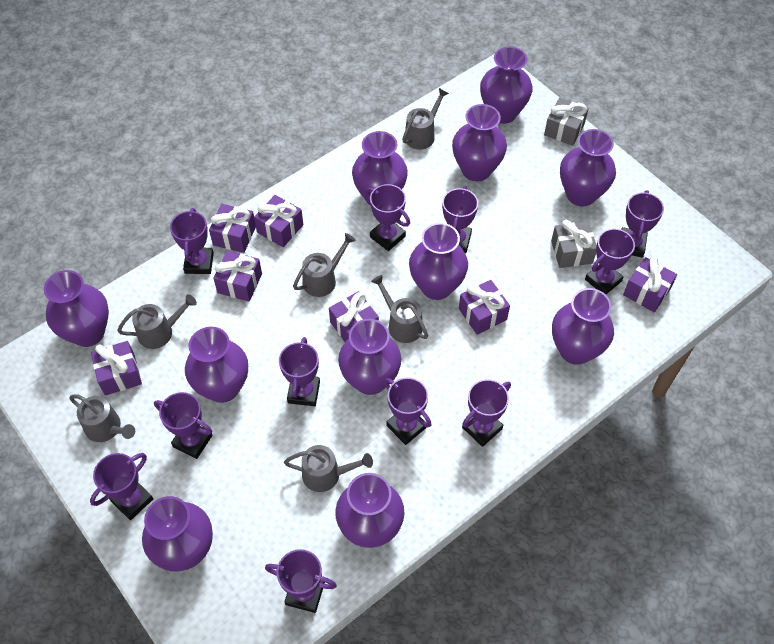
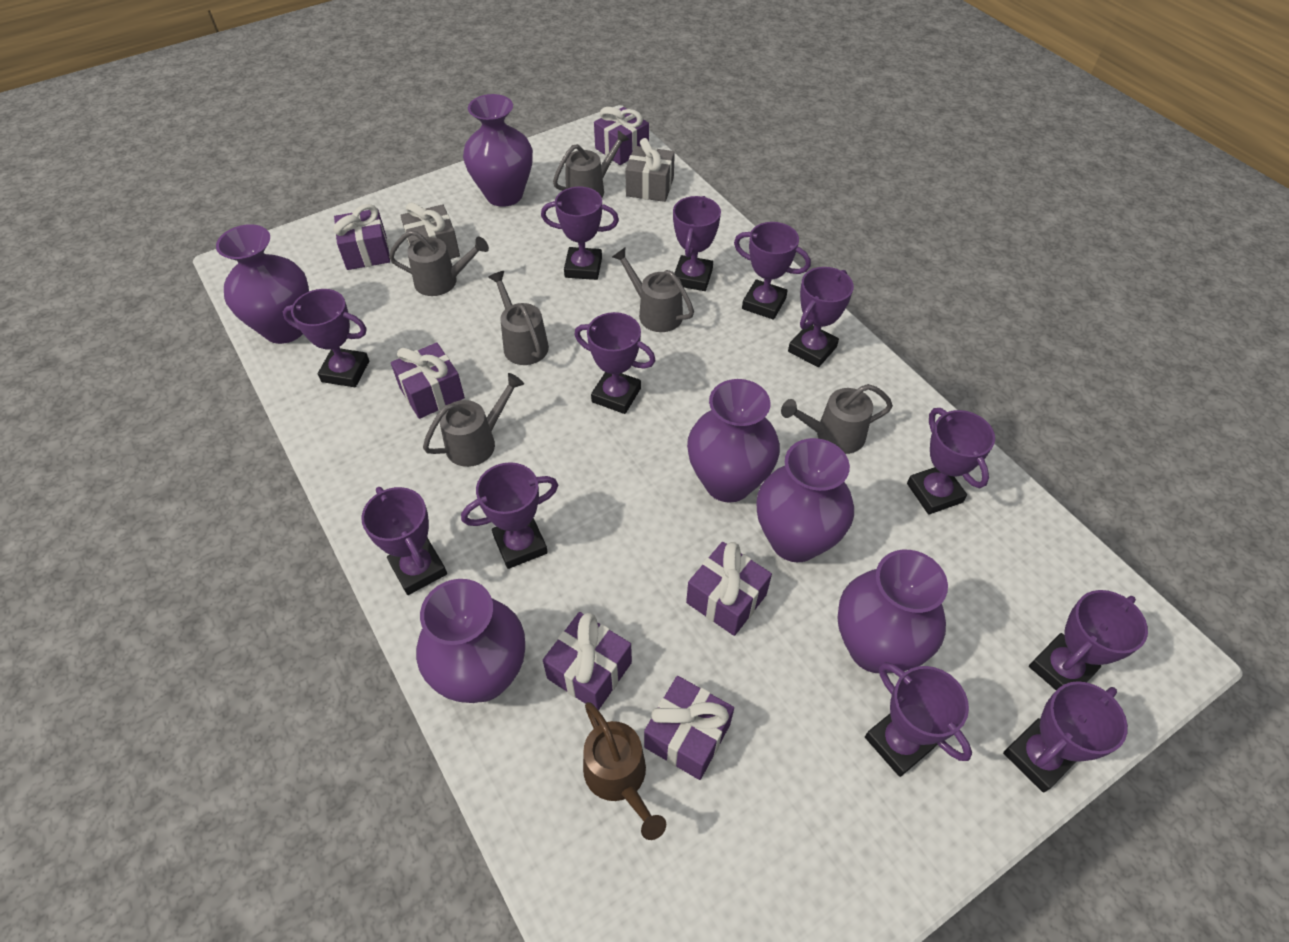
brown watering can: none = 0 -> [583,702,666,840] = 1
purple gift: [91,341,142,395] [209,204,256,253] [213,250,262,301] [254,195,303,247] [329,291,379,342] [459,280,510,335] [623,256,677,312] = 7 -> [333,204,390,270] [391,343,465,419] [543,612,632,710] [594,107,649,165] [644,676,734,780] [686,542,772,636] = 6
purple trophy: [90,453,153,520] [154,392,213,459] [170,208,214,274] [265,549,337,613] [279,337,320,406] [366,184,410,251] [384,377,432,445] [442,186,478,253] [462,379,511,447] [585,229,635,294] [621,190,664,257] = 11 -> [283,289,369,387] [361,487,447,595] [461,462,558,569] [541,187,619,280] [574,312,656,414] [673,196,721,291] [734,222,811,320] [788,267,854,367] [865,662,972,777] [907,408,995,515] [1003,681,1128,793] [1029,590,1148,690] = 12
purple vase: [44,270,109,347] [142,496,213,571] [185,327,248,403] [335,473,405,548] [338,319,401,395] [352,131,408,206] [409,223,468,300] [452,104,507,182] [480,46,533,124] [552,288,614,365] [560,129,616,206] = 11 -> [216,224,309,344] [416,579,525,703] [463,94,533,207] [687,379,780,503] [756,438,854,562] [837,550,948,673] = 6

